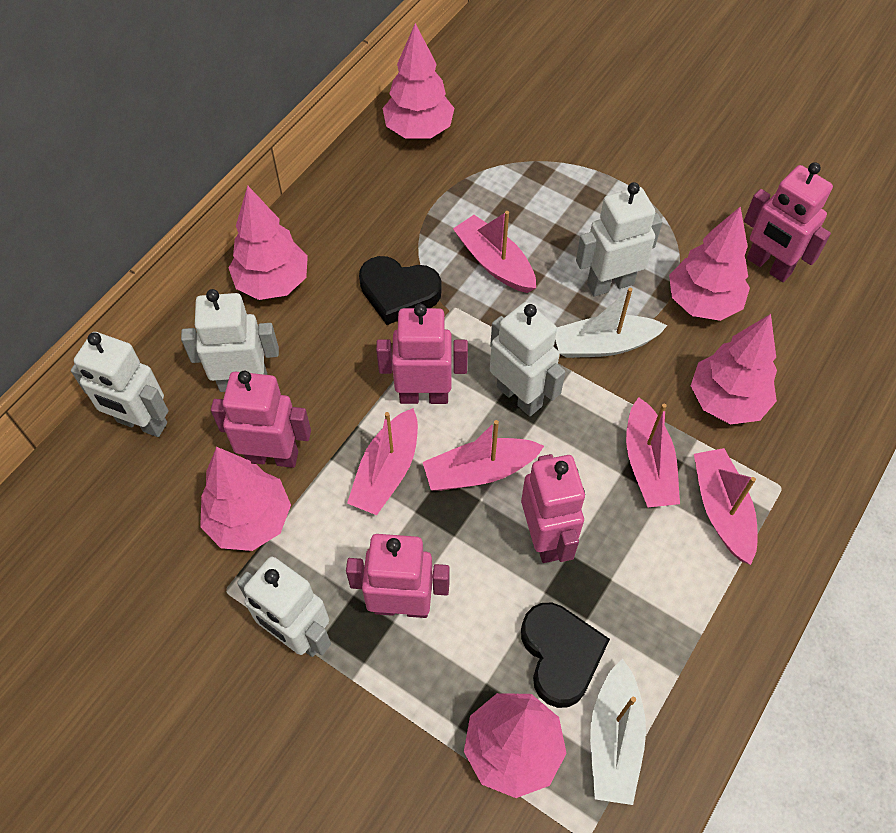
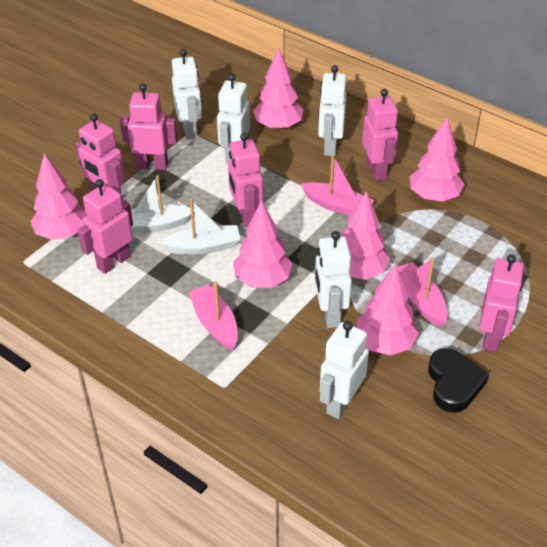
black heart: [359,256,442,325] [521,603,610,708] = 2 -> [428,348,489,413] = 1
pink boat: [347,408,418,515] [423,420,544,491] [453,211,536,293] [626,397,680,507] [694,448,758,565] = 5 -> [189,281,238,350] [300,155,374,215] [397,258,448,327] = 3
pink robot: [211,371,311,468] [346,534,450,618] [376,304,468,404] [521,454,585,563] [744,162,833,282] = 5 -> [76,114,125,198] [77,179,133,274] [120,84,177,170] [228,133,263,227] [362,89,398,181] [479,254,524,352] = 6

